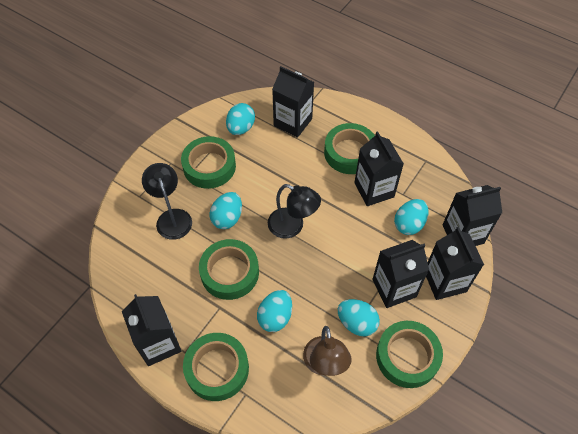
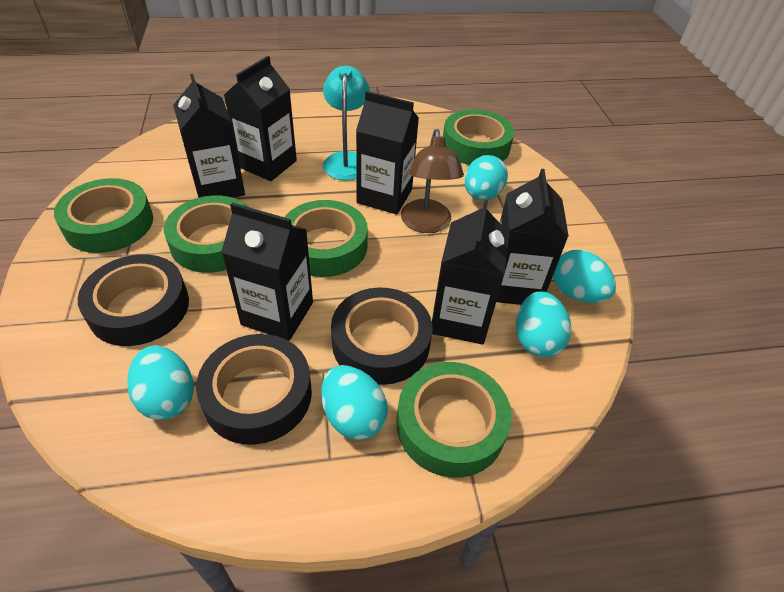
black lamp: [142,163,192,240] [268,184,321,239] = 2 -> none = 0
black tape: none = 0 -> [78,254,189,346] [196,334,312,445] [331,287,433,385] = 3
turquoise lamp: none = 0 -> [323,66,370,180] = 1

